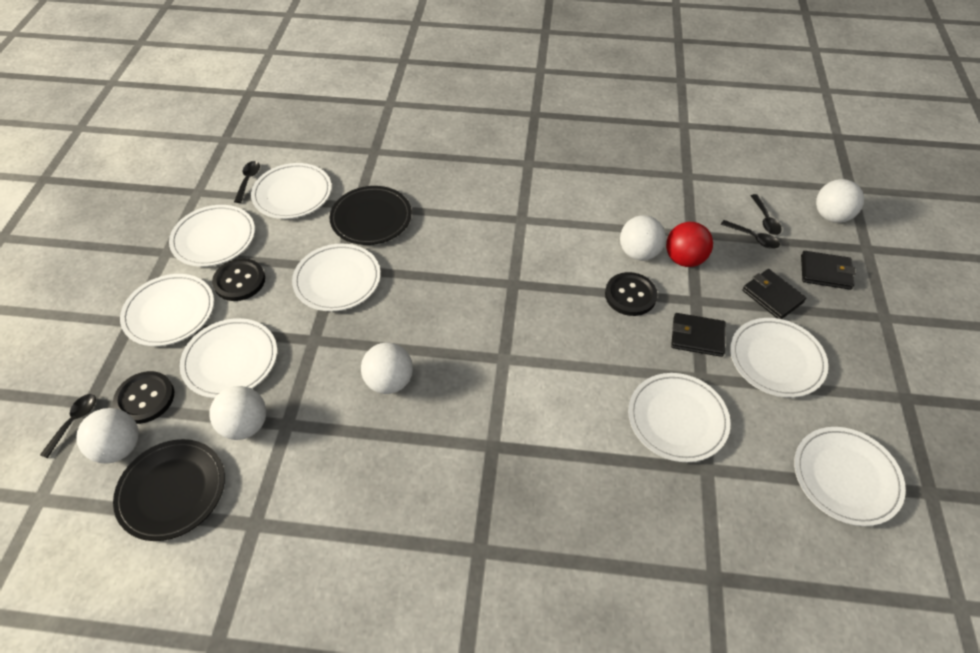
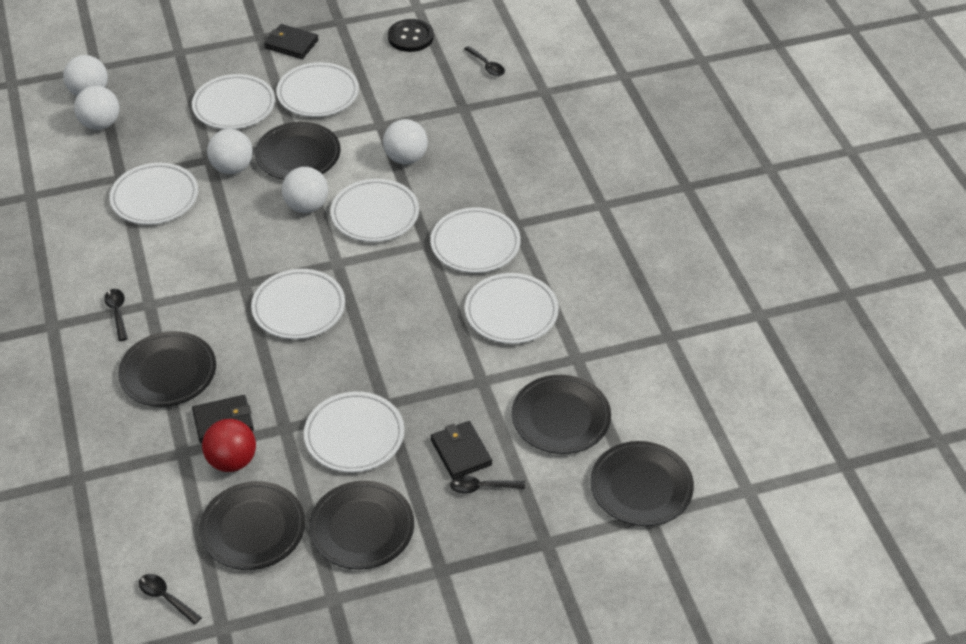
black button: [113,371,174,424] [212,259,265,301] [605,272,657,316] = 3 -> [388,19,434,52] = 1
black plate: [113,439,225,541] [330,186,412,245] = 2 -> [118,331,216,407] [199,481,305,570] [255,122,341,180] [309,481,414,570] [512,375,611,454] [590,441,694,526] = 6

